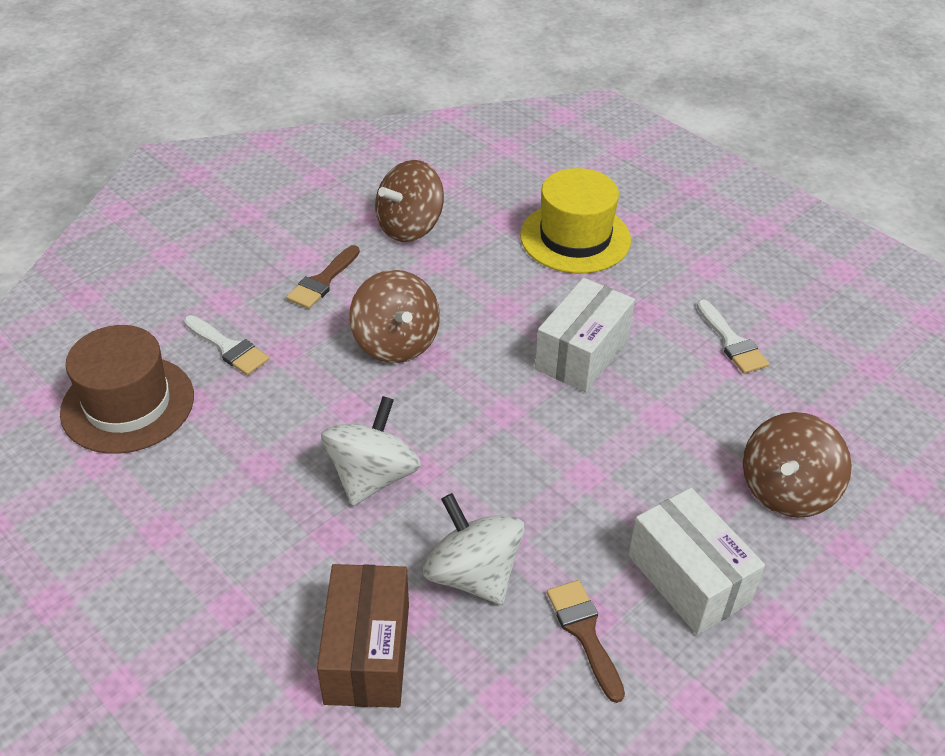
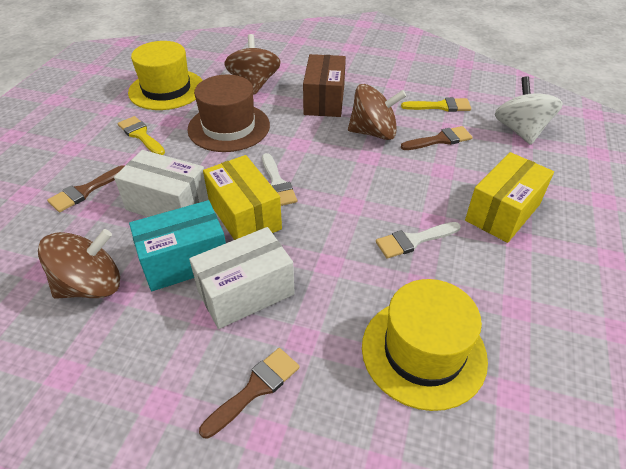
brown brush: [286,245,360,309] [547,580,625,703] = 2 -> [47,165,125,212] [199,348,300,439] [401,126,473,150] = 3
turquoise box: none = 0 -> [129,200,226,291] = 1
white spinning top: [321,396,421,506] [423,493,525,605] = 2 -> [495,76,563,145] = 1
yellow box: none = 0 -> [203,155,282,240] [465,152,554,243] = 2
yellow brush: none = 0 -> [118,116,165,155] [401,97,471,112] = 2
yellow hat: [520,168,631,273] = 1 -> [128,41,203,110] [362,279,488,411] = 2

